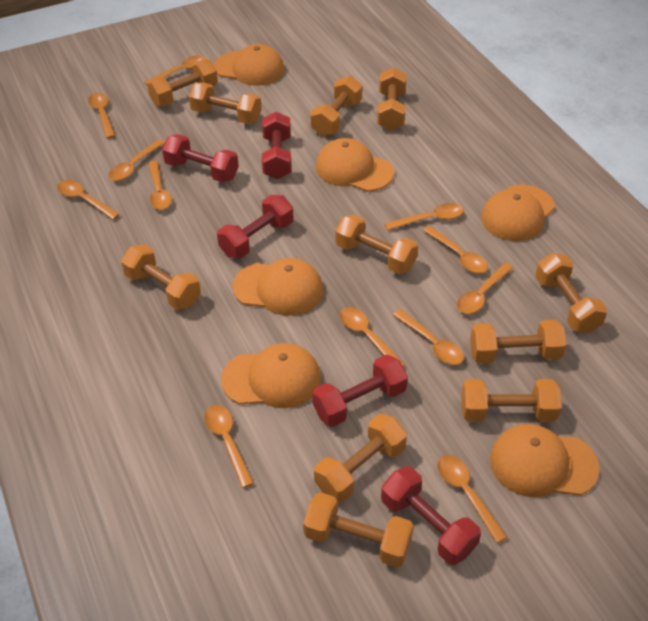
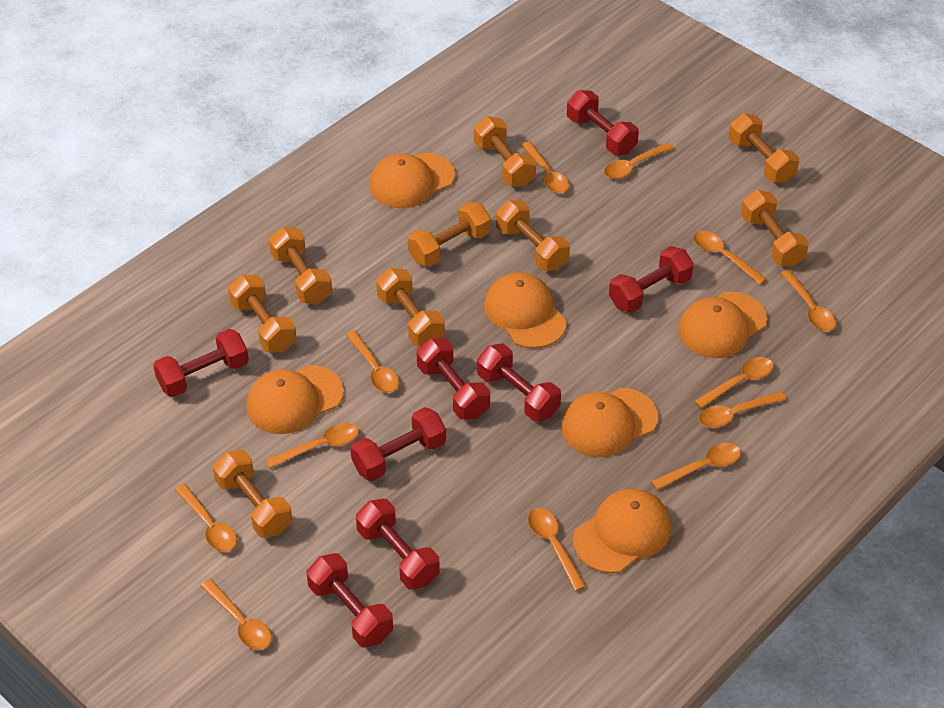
orange dumbbell: [121,244,201,310] [147,59,218,106] [189,82,262,124] [303,492,414,567] [310,76,362,136] [314,414,407,502] [335,214,418,274] [377,67,407,131] [461,379,561,422] [470,320,566,364] [535,253,607,333] = 11 -> [213,450,292,538] [228,275,297,352] [269,227,332,304] [376,268,445,346] [408,202,491,267] [474,116,536,187] [496,200,570,271] [729,113,799,183] [741,190,809,267] = 9
red dumbbell: [162,134,239,183] [217,195,294,259] [262,112,292,179] [312,354,408,427] [381,467,481,565] = 5 -> [153,329,249,397] [307,553,393,648] [350,407,446,481] [356,499,440,590] [417,338,490,420] [477,344,561,421] [567,90,639,155] [609,246,694,313] = 8

